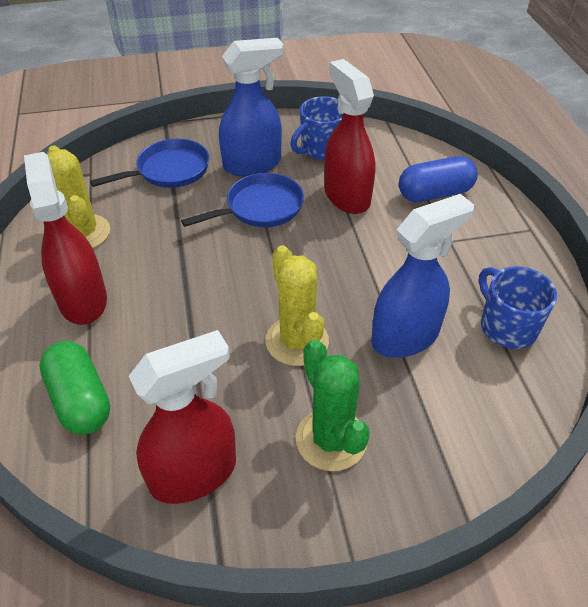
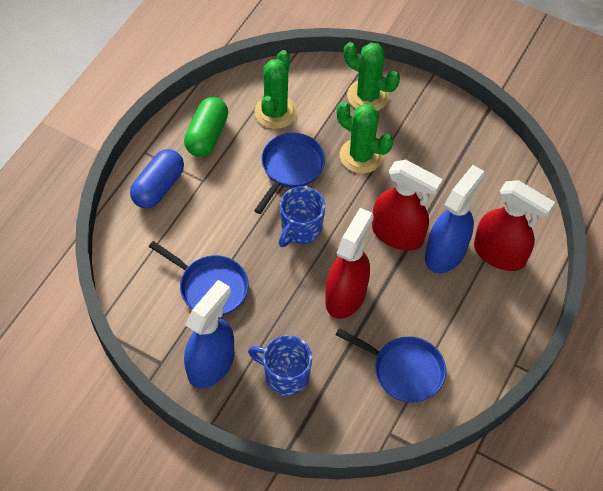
blue pan: [90,139,209,188] [181,173,304,227] = 2 -> [149,241,249,316] [254,133,325,214] [336,328,446,403] = 3
green cactus: [296,340,370,471] = 1 -> [255,50,297,129] [337,102,393,173] [344,42,400,111] = 3
yellow cactus: [47,146,110,248] [265,246,329,366] = 2 -> none = 0

